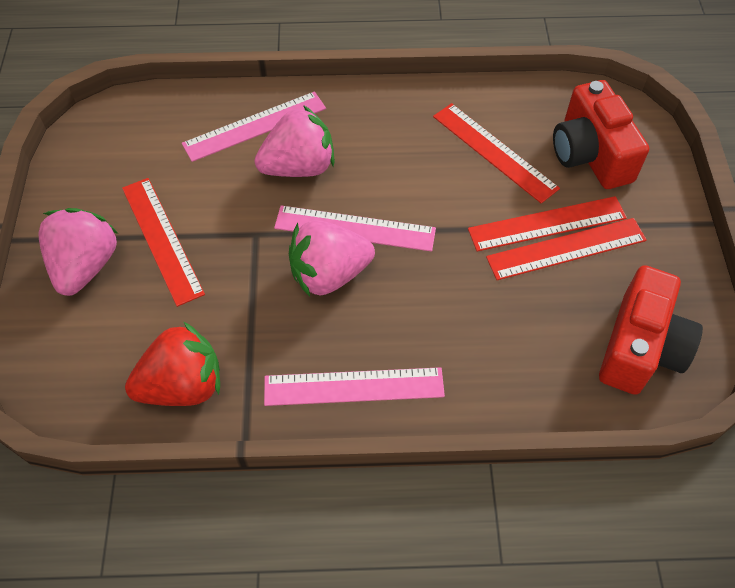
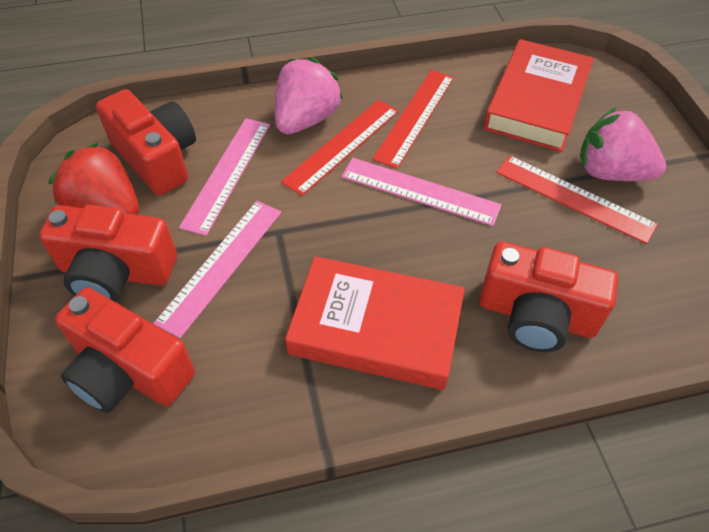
pink strawberry: [39,208,118,296] [254,105,335,177] [289,220,375,297] = 3 -> [275,57,343,134] [580,108,666,181] = 2
red book: none = 0 -> [285,256,465,390] [483,39,594,152] = 2
red camera: [553,80,649,189] [599,265,703,395] = 2 -> [39,205,177,302] [55,288,195,413] [96,89,196,196] [479,241,618,352] = 4
red ruler: [122,178,205,307] [433,103,560,204] [468,196,627,252] [486,218,647,280] = 4 -> [281,100,399,196] [372,70,454,169] [496,155,658,244] = 3

